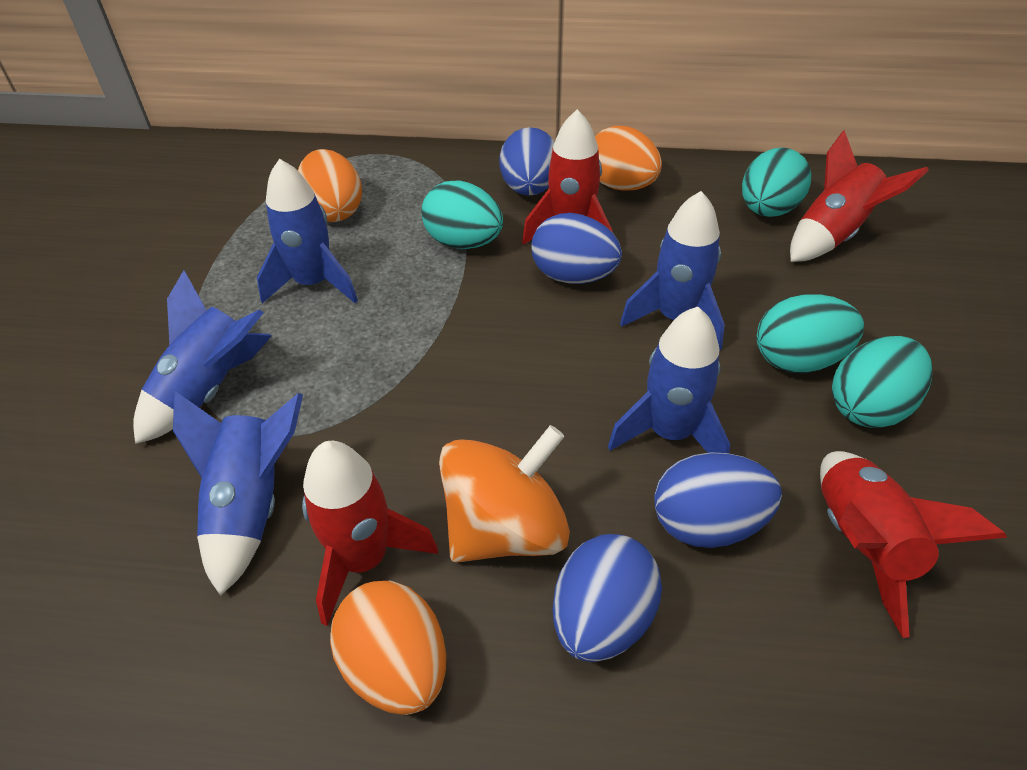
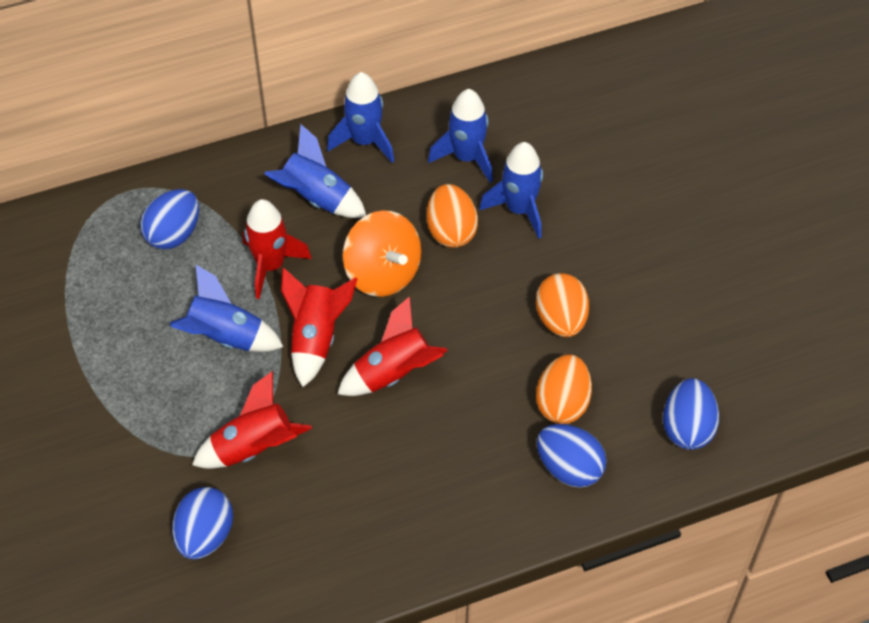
turquoise egg: [421,180,503,249] [742,147,811,217] [757,294,864,373] [832,336,932,428] = 4 -> none = 0

